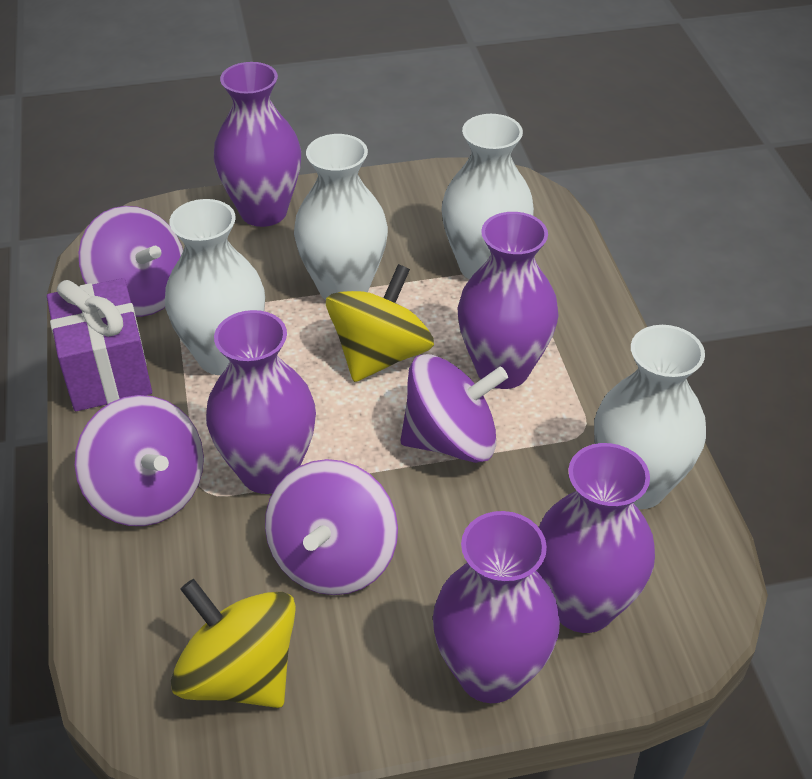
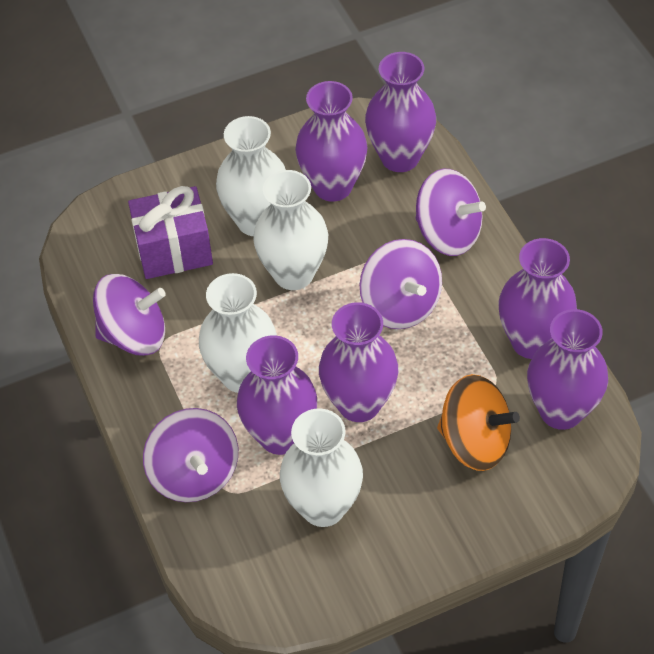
orange spinning top: none = 0 -> [437,374,520,471] = 1
purple vase: [206,310,316,494] [214,62,301,227] [433,511,560,703] [458,212,559,389] [536,443,655,633] = 5 -> [237,335,317,455] [295,81,368,202] [319,302,398,422] [365,52,436,172] [498,238,577,359] [527,309,608,430] = 6
yellow spinning top: [171,579,296,708] [326,264,434,382] = 2 -> none = 0

